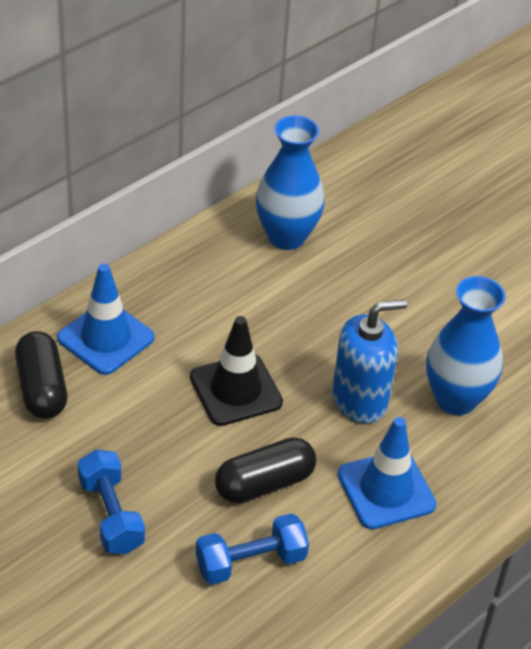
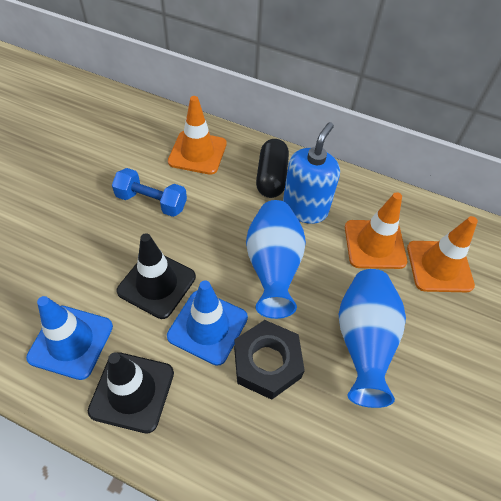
black capsule: [15,331,67,419] [215,437,316,503] = 2 -> [256,139,289,198] = 1
black nut: none = 0 -> [234,320,305,400] = 1
black traffic cone: [190,316,283,426] = 1 -> [88,352,174,433] [116,233,196,319] = 2
blue dumbbell: [78,450,145,554] [196,513,309,585] = 2 -> [112,168,187,217] = 1
orange traffic cone: none = 0 -> [168,96,227,175] [345,192,407,269] [407,216,478,292] = 3

